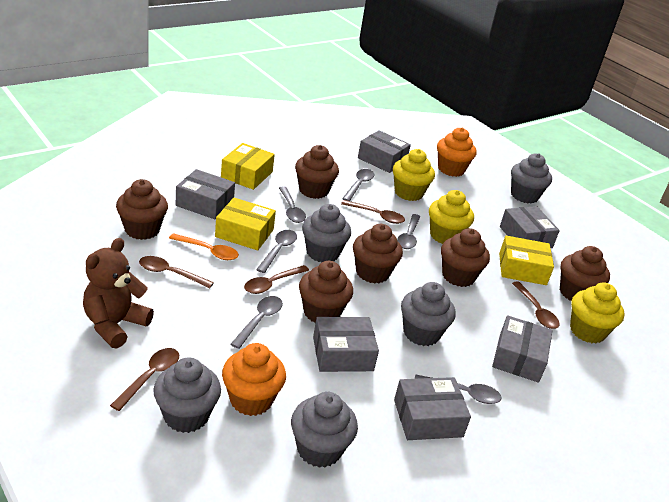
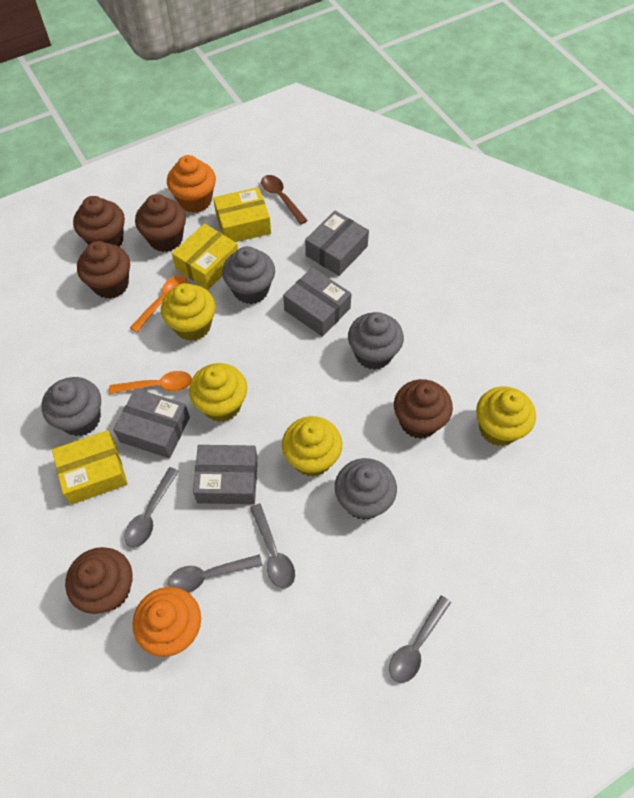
brown cupcake: [116,179,168,240] [295,145,339,199] [299,261,353,323] [353,224,403,283] [441,228,490,287] [560,246,610,301] = 6 -> [65,547,133,614] [73,196,125,247] [77,241,130,299] [135,194,186,252] [394,379,453,439] = 5
brown spoon: [110,348,179,411] [139,256,214,288] [244,265,309,294] [341,200,405,224] [512,281,560,329] = 5 -> [261,175,308,225] = 1
brown teddy bear: [83,238,154,349] = 1 -> none = 0
grey box: [176,169,235,219] [313,317,379,372] [358,130,411,173] [394,377,471,440] [492,315,553,383] [500,206,560,248] = 6 -> [113,388,190,458] [193,445,258,504] [283,267,351,337] [305,210,369,276] = 4
grey cupcake: [153,357,221,433] [291,392,358,468] [302,204,351,262] [401,282,456,346] [511,153,552,203] = 5 -> [42,377,101,436] [222,246,275,304] [335,458,397,520] [348,312,404,370] = 4
grey spoon: [231,296,283,349] [256,230,297,273] [279,186,306,223] [342,169,375,201] [397,214,420,249] [415,374,502,404] = 6 -> [124,467,179,548] [168,554,262,593] [250,503,295,589] [389,596,451,683] = 4
orange spoon: [169,233,239,260] = 1 -> [109,371,192,394] [130,275,188,332] = 2
yellow cupcake: [393,149,435,201] [429,190,474,244] [570,282,625,343] = 3 -> [161,283,216,341] [189,363,247,422] [282,416,342,477] [476,387,536,446] = 4

